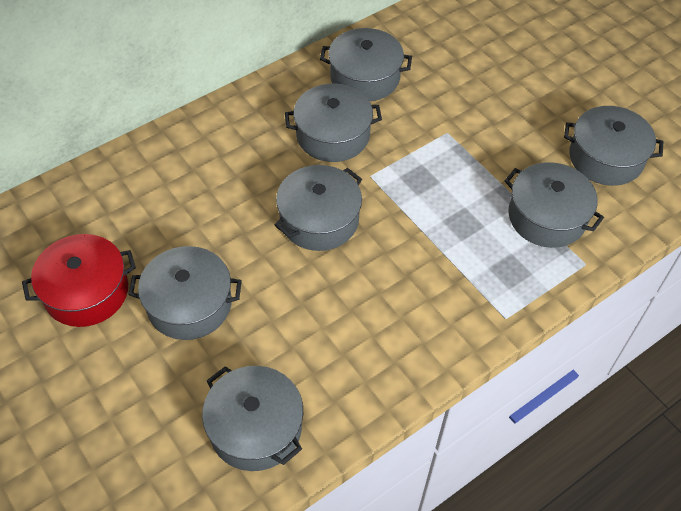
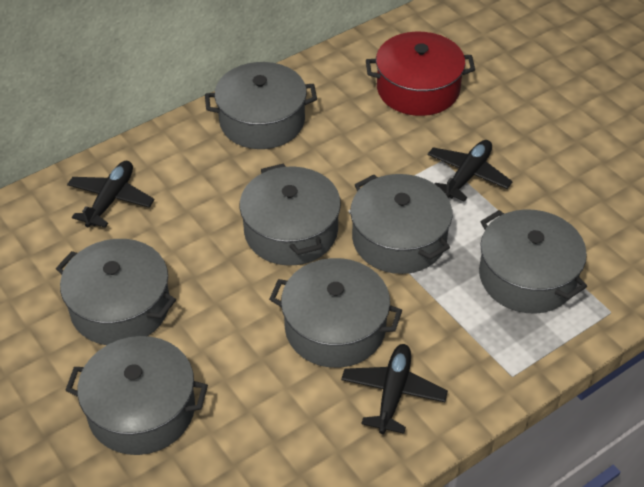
black plane: none = 0 -> [67,161,154,228] [341,344,448,434] [428,140,513,202] = 3

